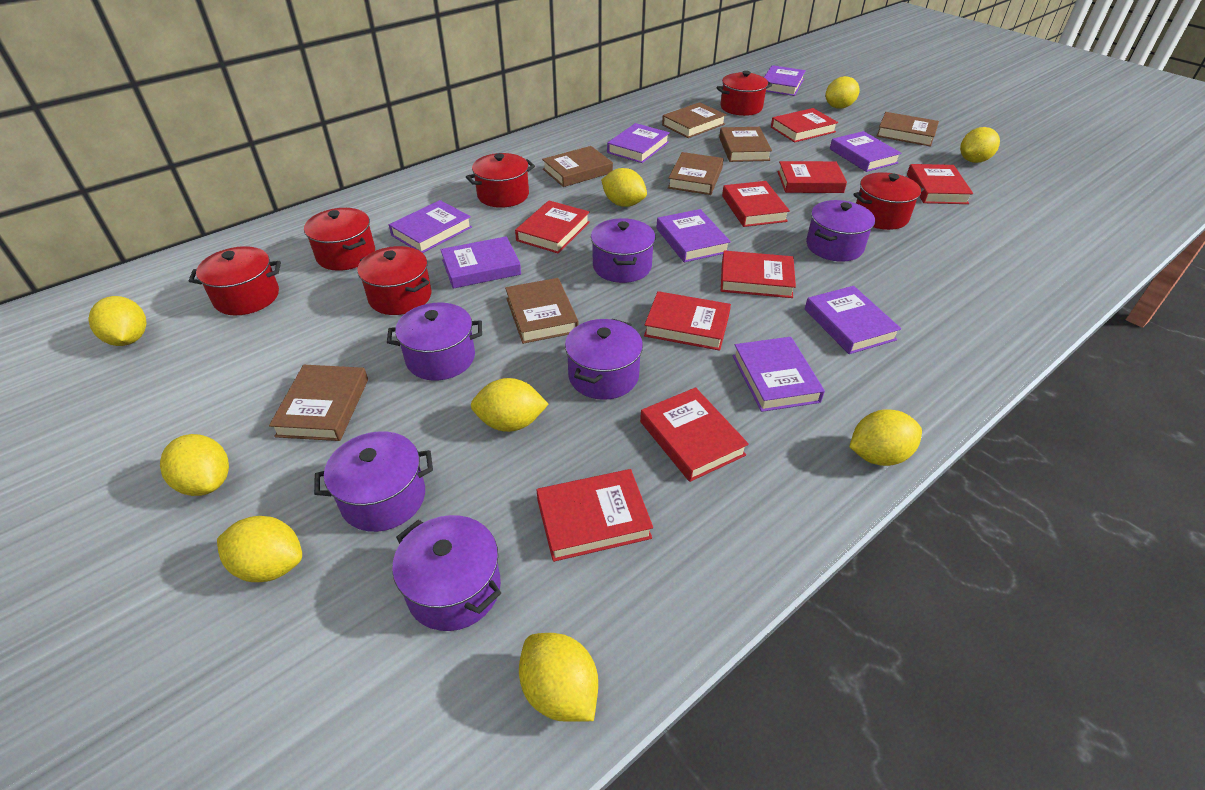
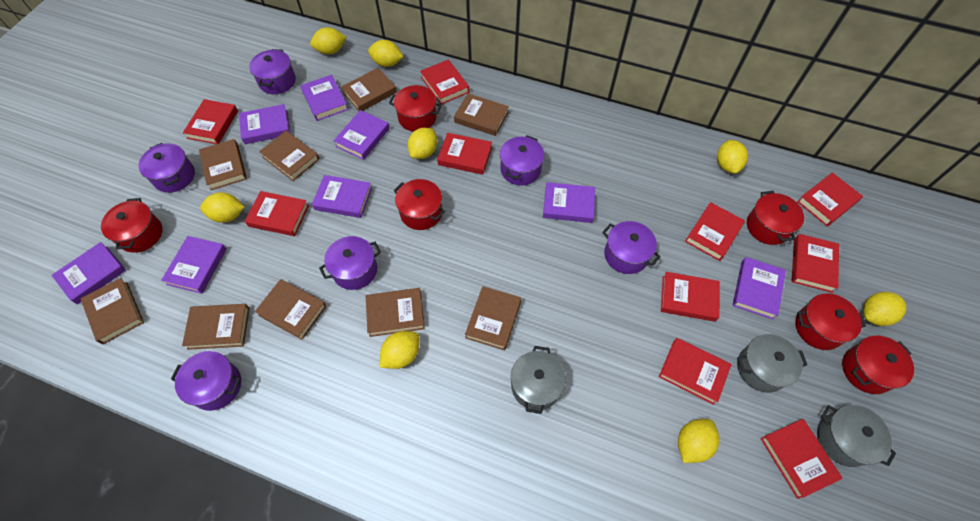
brown book: [269,365,368,441] [505,278,579,344] [542,146,613,187] [662,102,726,138] [668,152,724,195] [719,127,772,162] [876,112,939,147] = 7 -> [81,278,144,344] [182,304,250,350] [199,139,247,190] [255,279,327,340] [259,131,320,181] [341,68,397,111] [366,288,425,337] [454,93,509,136] [465,286,521,350] = 9
grey pot: none = 0 -> [511,346,566,414] [737,334,807,393] [817,405,896,467] = 3
red book: [515,201,590,254] [536,469,653,562] [640,387,749,482] [644,291,731,351] [721,250,796,298] [722,181,790,227] [771,108,838,142] [777,161,847,193] [907,164,973,204] = 9 -> [183,99,238,144] [245,191,309,236] [420,60,470,105] [437,133,492,175] [659,338,732,405] [661,272,720,322] [685,202,745,261] [760,419,843,499] [792,234,839,293] [797,172,863,226] = 10
yellow lemon: [89,296,147,346] [160,434,229,496] [217,516,302,582] [471,378,549,432] [519,633,598,722] [601,168,647,207] [826,76,860,109] [849,409,922,466] [960,127,1000,163] = 9 -> [200,192,244,223] [310,27,346,54] [368,40,404,67] [380,331,419,369] [407,128,437,159] [678,419,719,463] [717,140,748,174] [863,292,906,326] = 8

